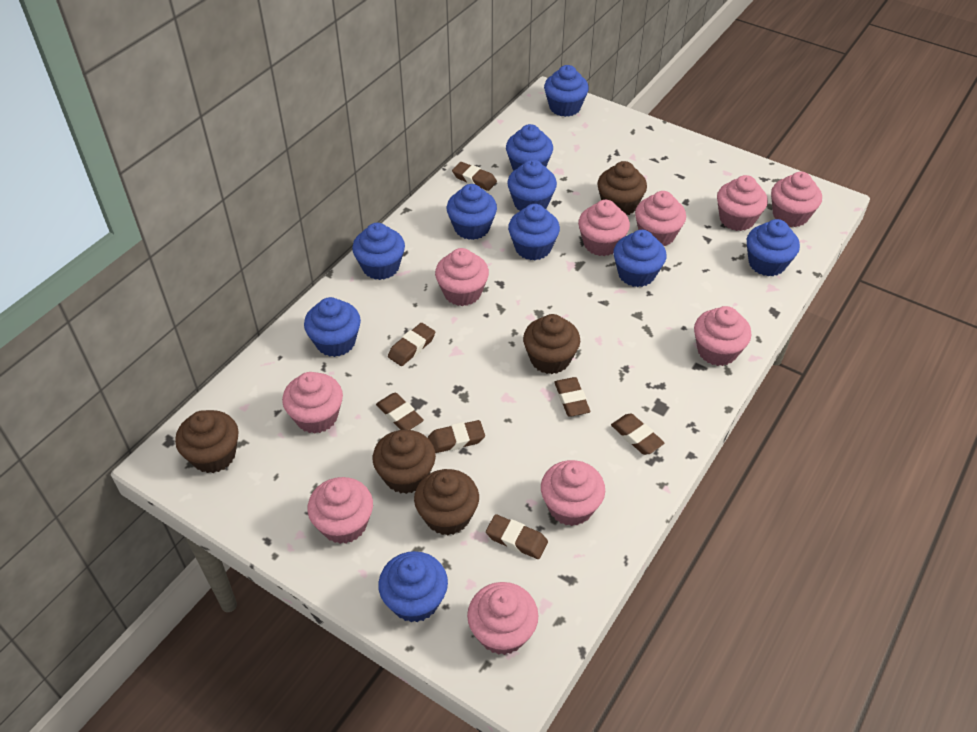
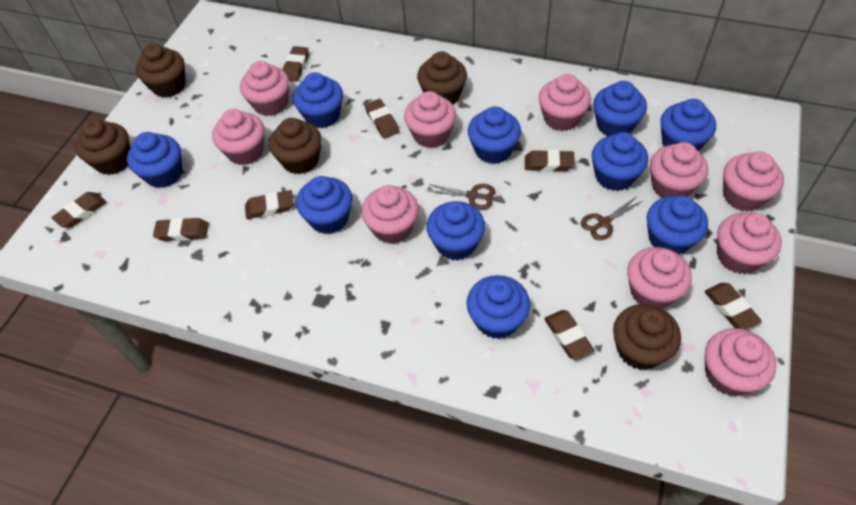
brown eraser: [376,393,424,430] [388,323,435,366] [428,420,485,453] [452,162,497,191] [486,514,548,559] [554,377,590,416] [611,414,665,455] = 7 -> [51,192,106,228] [153,218,209,241] [245,190,294,219] [282,46,309,82] [365,99,400,139] [525,150,575,172] [544,310,594,360] [705,283,762,330] = 8
brown scissors: none = 0 -> [428,184,495,209] [581,196,642,240] = 2

